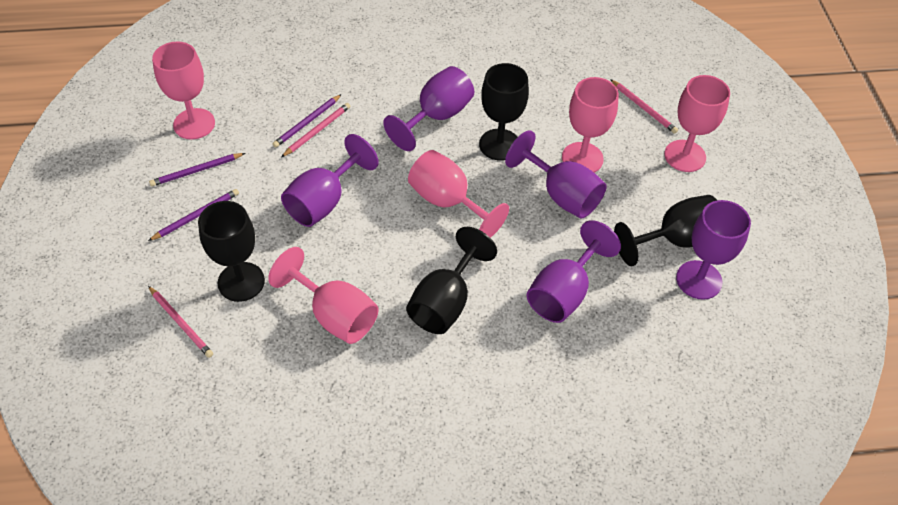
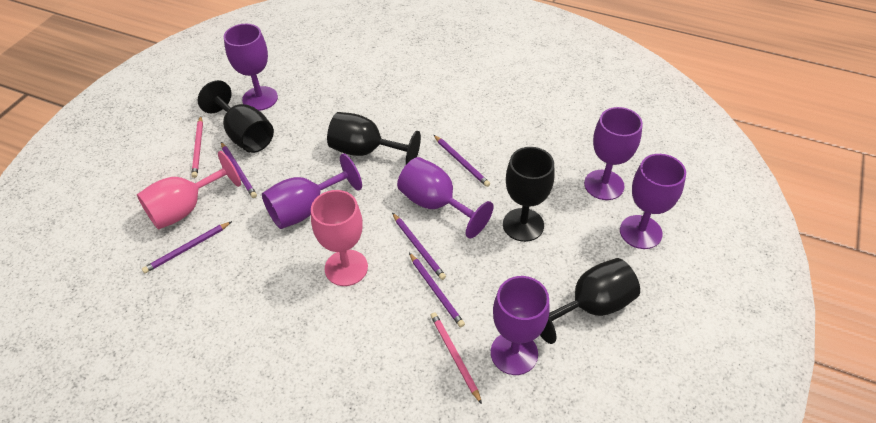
pink goblet: [152,42,215,140] [268,247,379,344] [408,150,509,238] [562,77,619,173] [664,75,730,172] = 5 -> [137,151,241,230] [311,190,368,286] = 2
pink pencil: [148,286,213,358] [281,103,350,157] [610,79,678,134] = 3 -> [191,116,203,178] [430,312,482,404] = 2
purple goblet: [281,134,379,227] [383,66,474,151] [505,130,607,218] [527,220,621,323] [676,200,751,300] = 5 -> [224,24,278,111] [262,154,362,229] [397,157,494,239] [491,276,550,375] [584,107,643,200] [620,154,686,249] = 6
purple pencil: [148,189,239,241] [149,153,245,186] [272,94,342,148] = 3 -> [142,221,232,273] [221,142,257,198] [392,213,446,280] [409,253,465,328] [434,135,490,187] = 5

